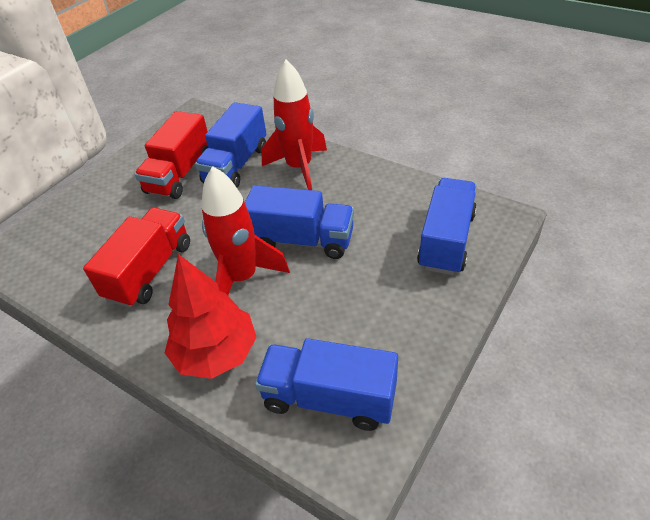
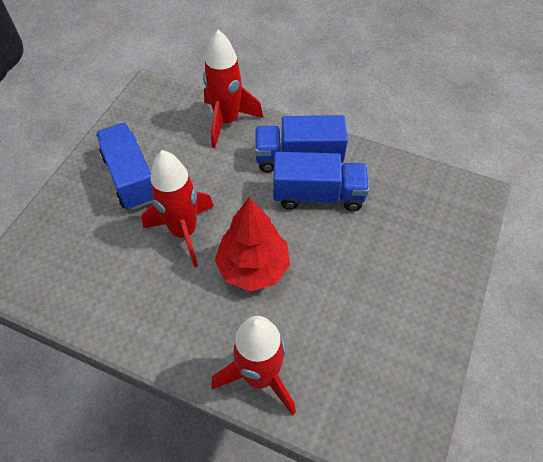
blue truck: [195,102,266,188] [245,185,354,259] [255,338,398,431] [417,178,477,275] = 4 -> [96,123,153,210] [255,115,348,173] [273,152,369,211] = 3
red rocket: [201,166,290,295] [261,60,327,190] = 2 -> [141,150,214,267] [203,30,263,148] [211,316,296,416] = 3
red truck: [83,208,190,308] [135,111,208,199] = 2 -> none = 0

